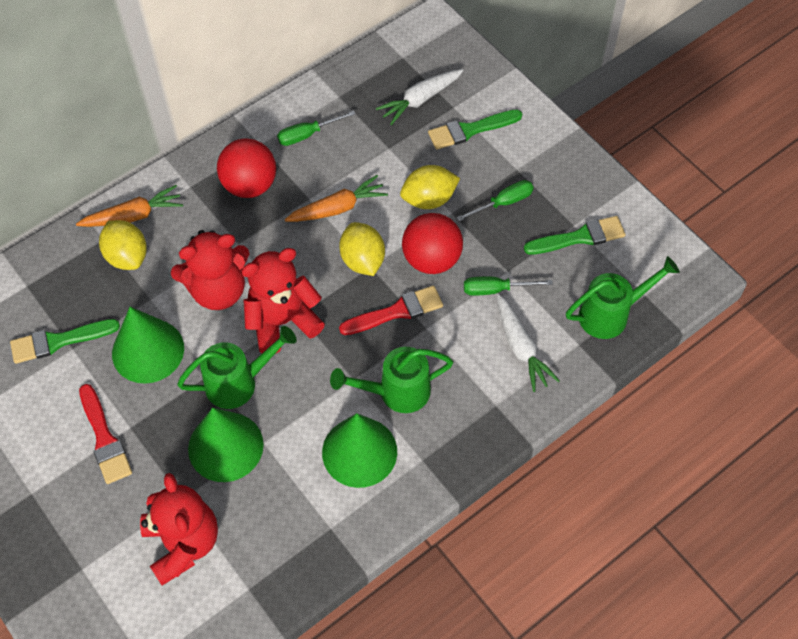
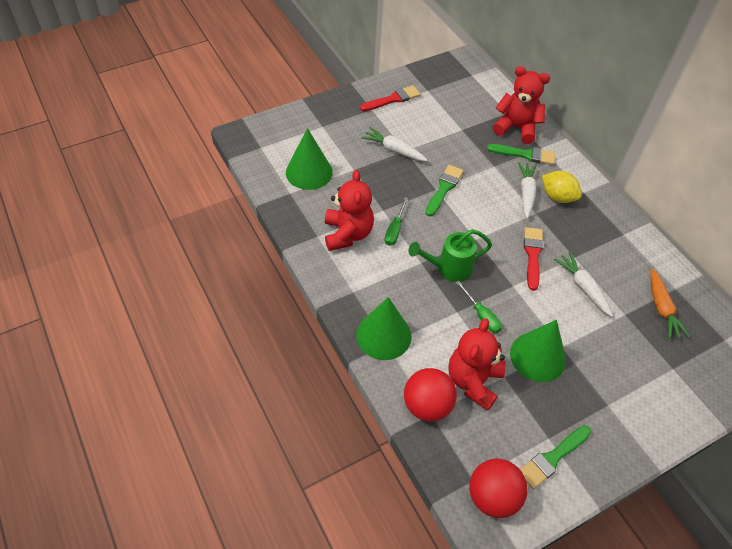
green screwdriver: [277,110,356,146] [456,180,534,221] [464,276,553,296] = 3 -> [385,197,408,246] [456,281,502,333] = 2
green watering can: [177,326,297,409] [330,347,453,413] [566,256,680,339] = 3 -> [409,229,492,282] = 1
orange carrot: [76,185,183,227] [285,175,388,222] = 2 -> [650,268,690,339] = 1
white carrot: [376,69,463,125] [497,294,560,392] = 2 -> [361,127,428,161] [518,162,537,219] [554,252,613,317] = 3
yellow lemon: [99,220,147,270] [339,222,385,276] [400,165,460,209] = 3 -> [542,171,582,203] = 1

